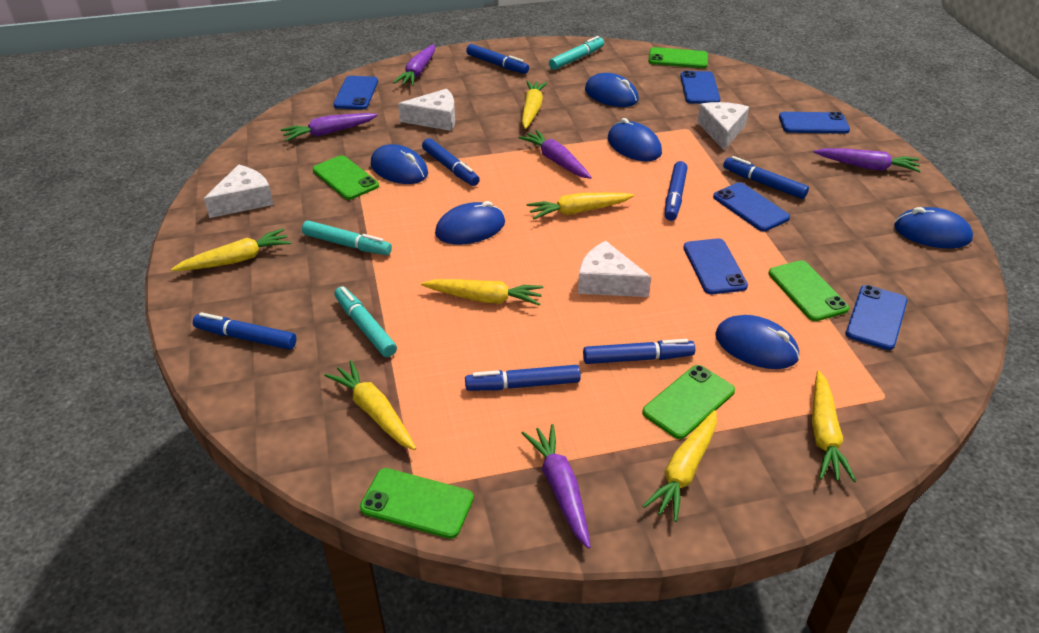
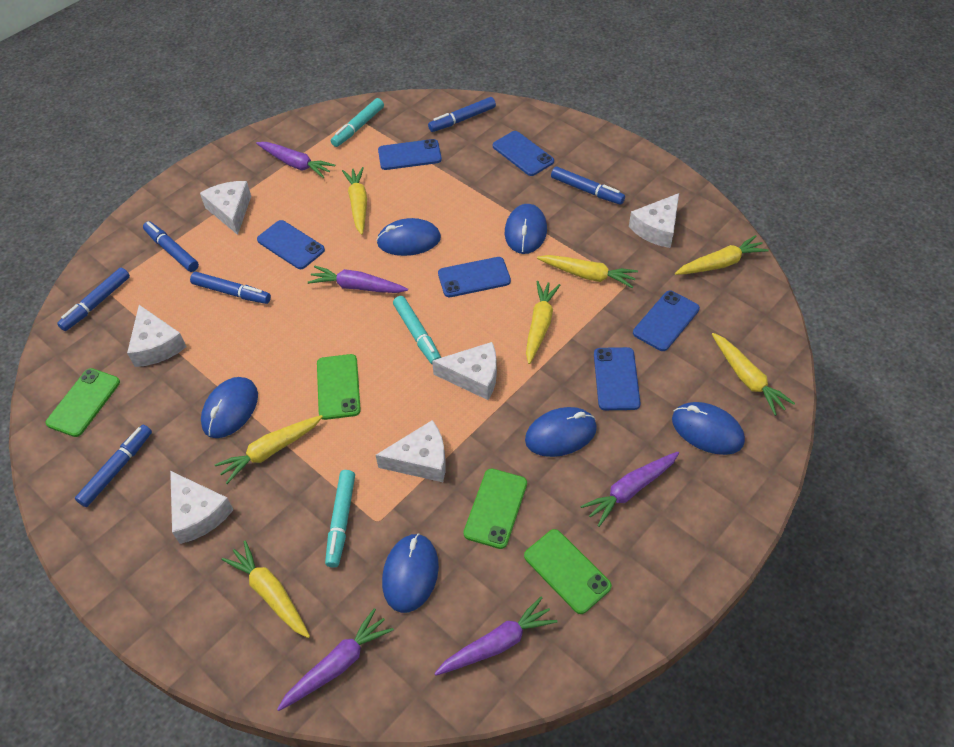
blue marker: [193,312,296,350] [422,138,480,186] [465,365,581,391] [466,44,529,74] [583,339,695,364] [665,161,687,221] [723,156,809,199] = 7 -> [57,267,130,331] [75,425,152,507] [143,221,199,272] [190,272,271,304] [428,97,496,132] [551,167,625,205] = 6
green phone: [313,155,379,200] [360,468,474,539] [642,365,735,439] [648,47,708,68] [769,260,849,321] = 5 -> [46,368,120,437] [317,354,361,420] [464,469,527,549] [524,529,612,614] = 4
white cheese: [204,164,274,218] [398,89,455,131] [578,241,651,297] [698,102,749,150] = 4 -> [127,305,186,367] [170,471,234,544] [200,181,251,235] [376,420,446,482] [432,342,497,400] [629,193,679,248] = 6

